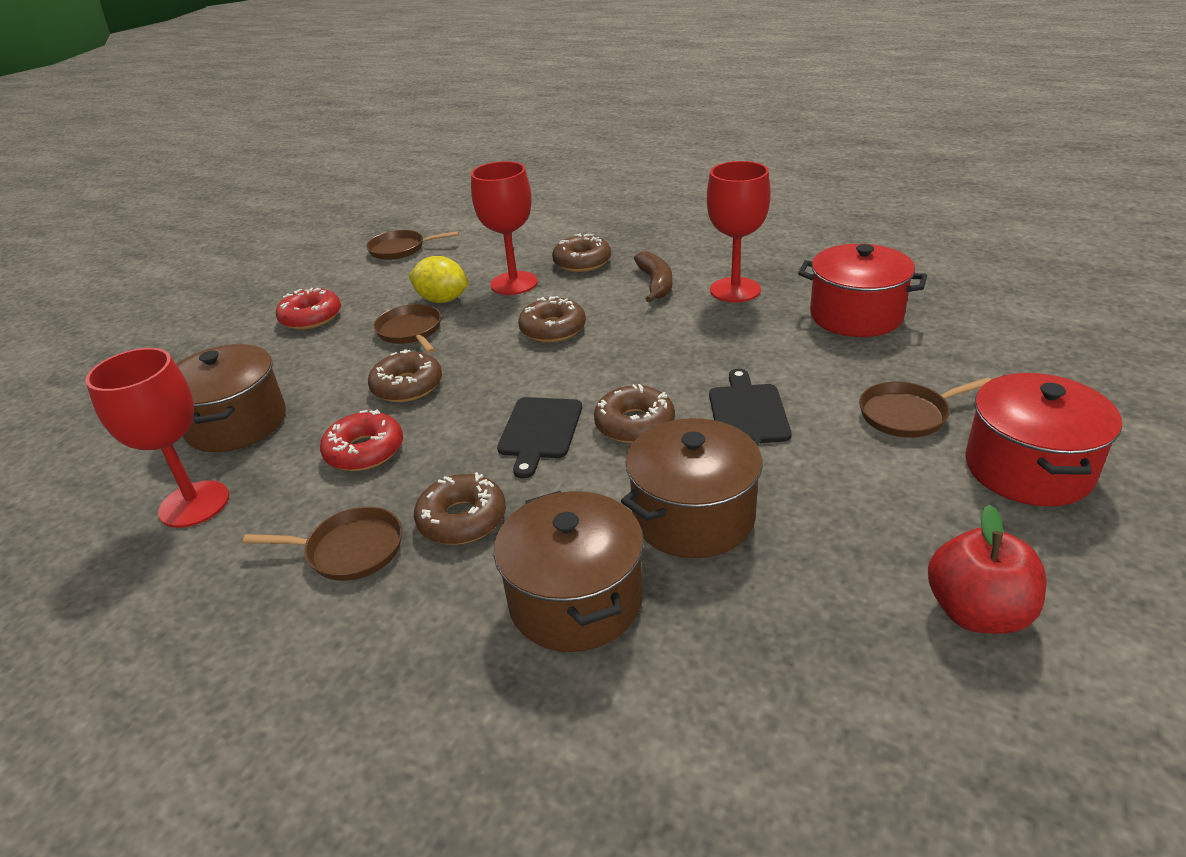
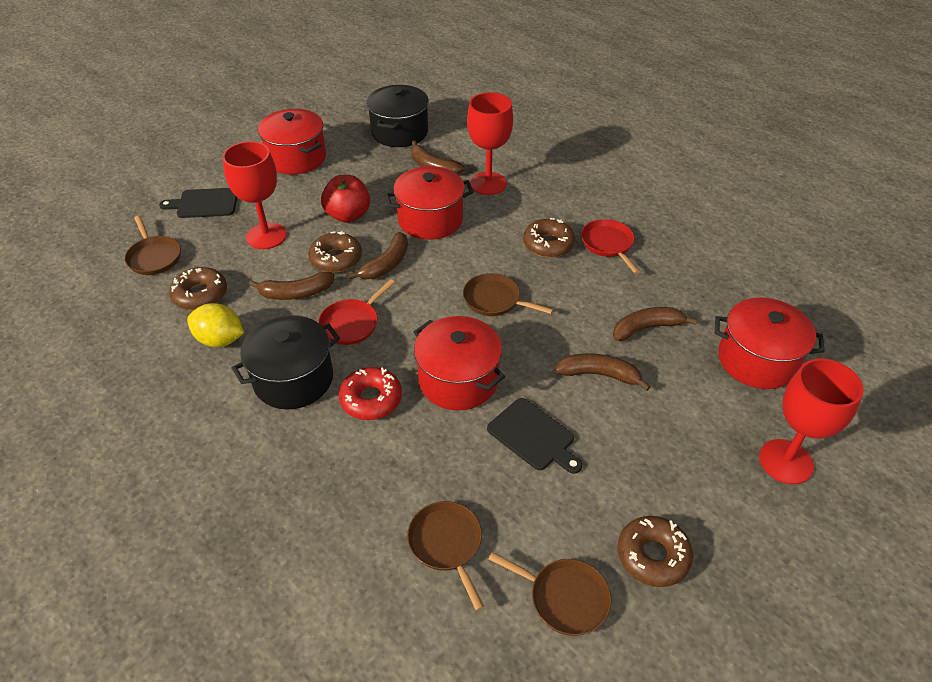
black pot: none = 0 -> [232,315,340,410] [366,85,429,147] = 2
brown banana: [634,251,672,302] = 1 -> [249,272,335,300] [348,232,408,279] [411,141,464,174] [555,353,651,391] [613,307,697,341] = 5
brown donut: [368,349,442,402] [414,472,506,545] [518,296,586,342] [552,234,611,272] [594,384,675,443] = 5 -> [169,267,227,310] [308,231,362,273] [523,218,575,258] [618,516,693,587] = 4
brown pot: [176,344,286,452] [494,491,644,652] [621,418,762,558] = 3 -> none = 0
red donut: [276,288,341,330] [320,409,403,471] = 2 -> [339,367,402,420] = 1
red pan: none = 0 -> [318,279,395,345] [581,219,640,274] = 2
red pot: [798,244,927,337] [965,373,1122,506] = 2 -> [258,109,326,174] [385,166,474,240] [414,316,505,410] [715,298,825,389] = 4

